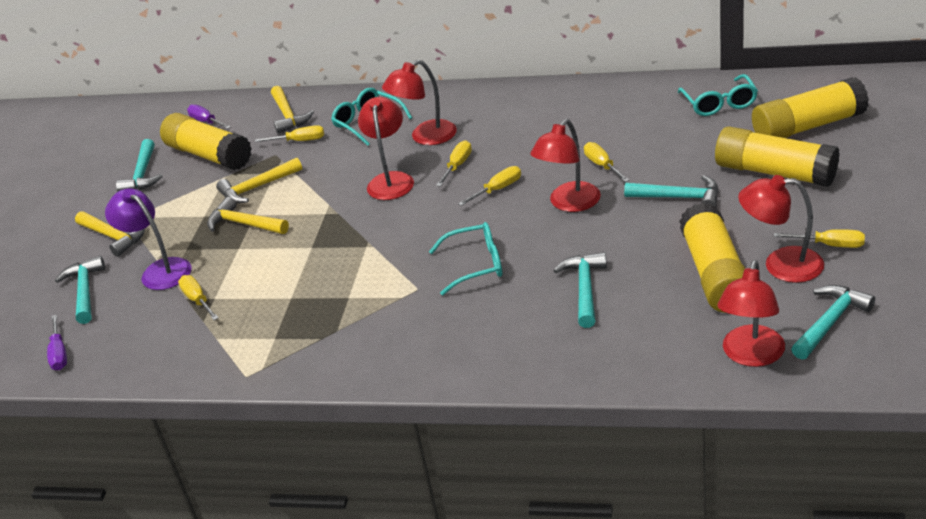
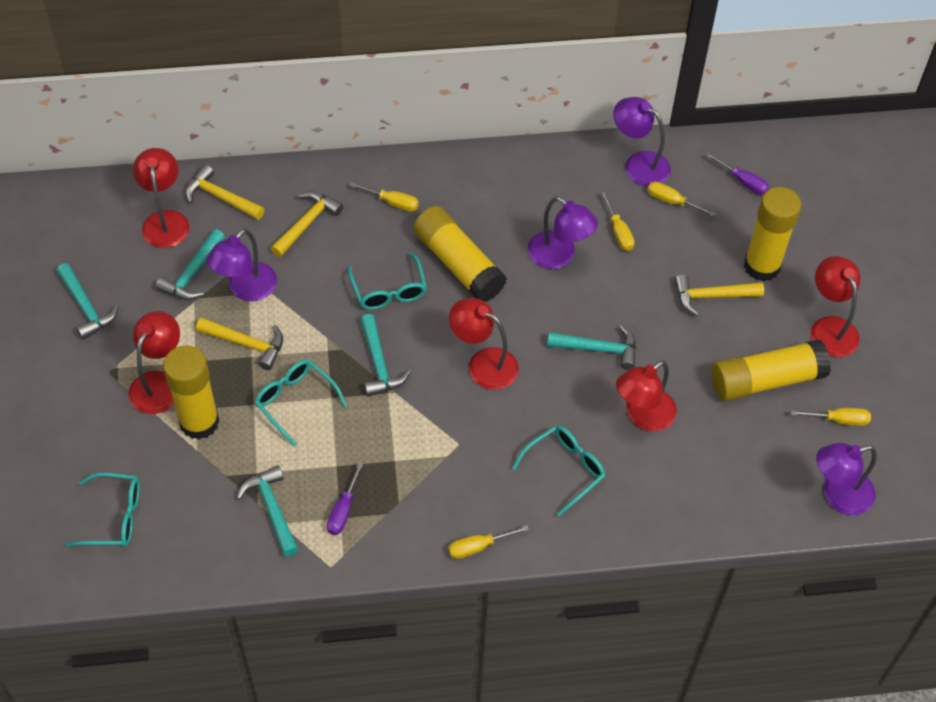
purple lamp: [105,188,192,290] = 1 -> [206,229,277,301] [528,196,598,269] [613,97,671,187] [816,443,877,515] = 4
turquoise glasses: [331,88,412,146] [429,222,502,295] [678,74,758,116] = 3 -> [65,473,140,547] [254,360,347,447] [348,252,427,310] [512,425,605,516] = 4
yellow screwdriver: [178,275,219,320] [255,125,324,142] [436,140,472,186] [458,166,521,206] [584,142,630,182] [774,229,865,248] = 6 -> [350,182,419,212] [448,525,529,559] [601,192,634,251] [647,182,716,217] [791,408,871,426] = 5

